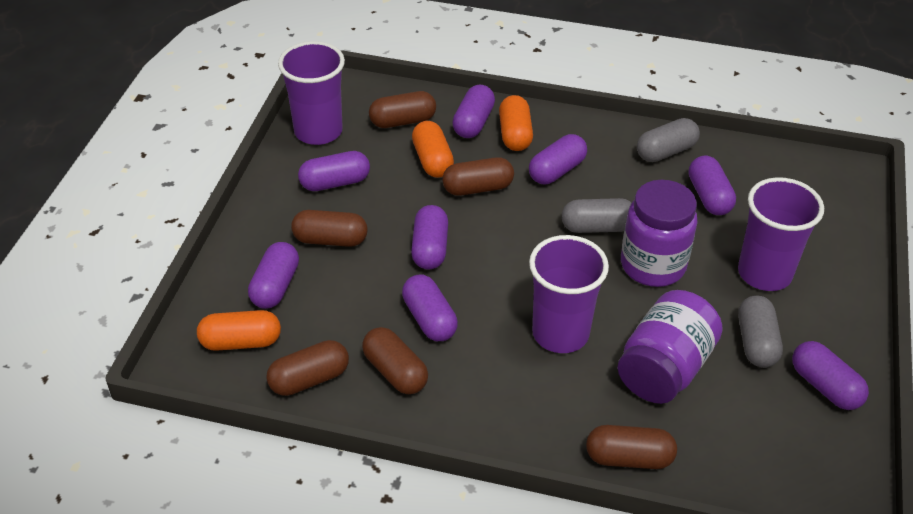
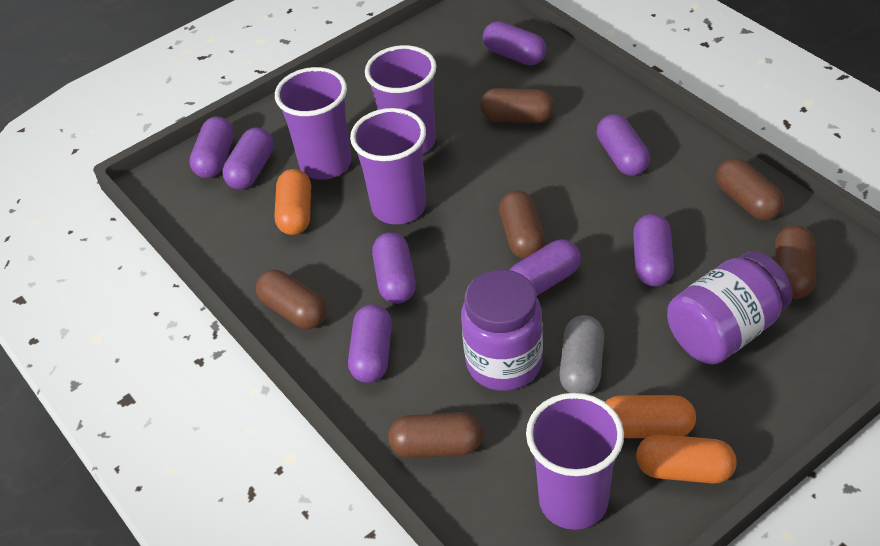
grey capsule: [562,198,631,233] [637,118,700,162] [738,295,783,368] = 3 -> [559,315,604,395] = 1
purple cup: [278,41,345,145] [529,235,609,353] [738,177,824,291] = 3 -> [275,67,352,180] [350,108,426,224] [365,45,437,153] [526,393,624,530] = 4

